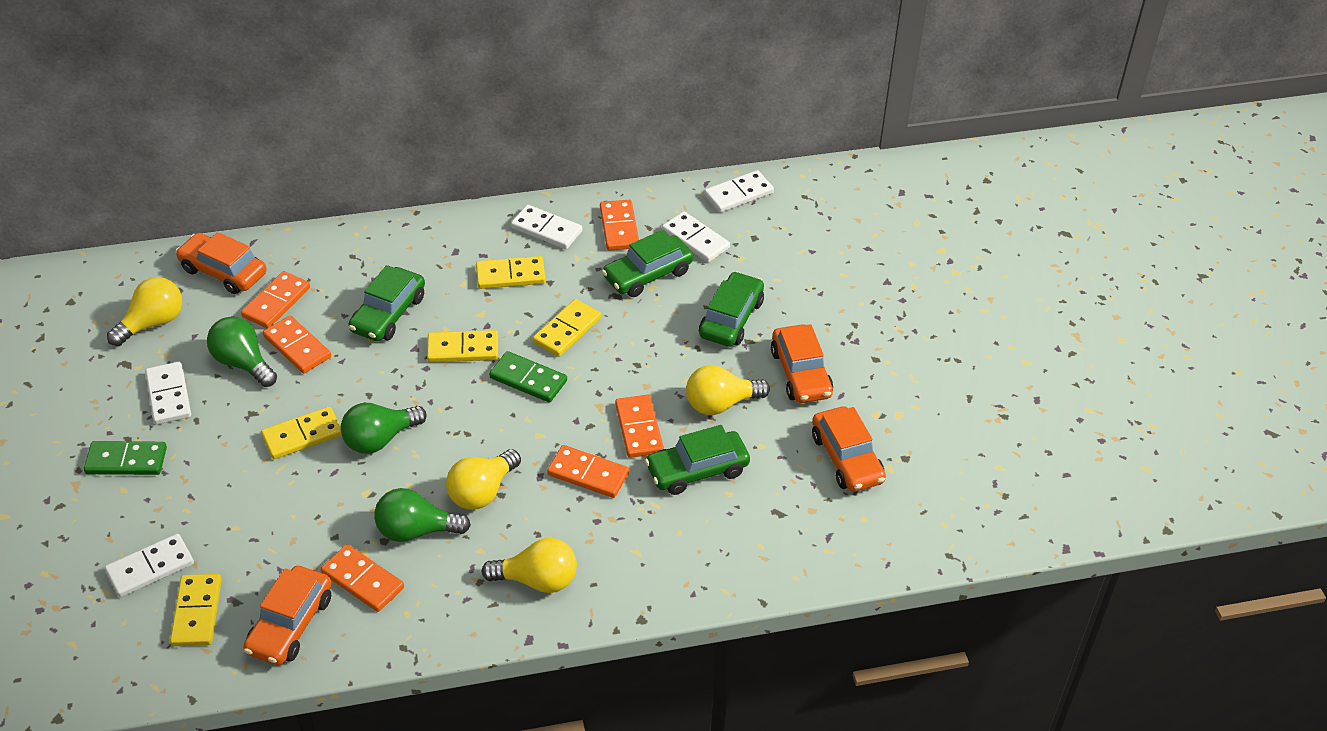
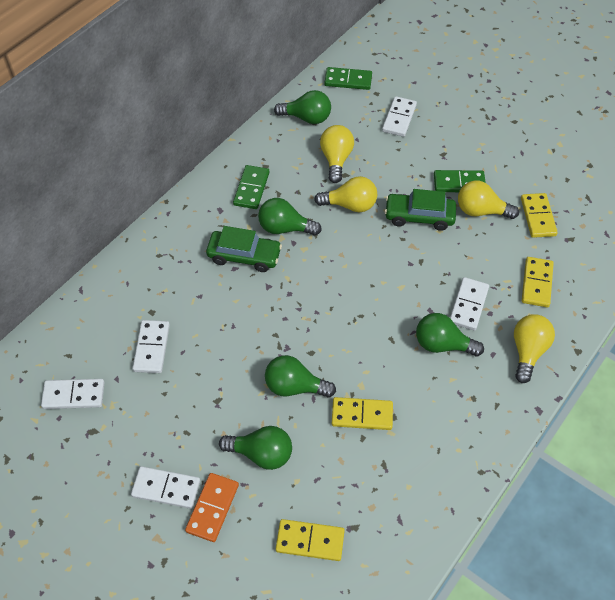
green car: [348,265,425,341] [602,230,693,297] [645,425,750,495] [699,271,764,347] = 4 -> [206,226,282,272] [384,189,456,231] = 2
green domino: [84,441,167,475] [489,351,567,403] = 2 -> [233,165,269,209] [324,67,372,90] [434,170,486,192] = 3
green light bulb: [207,317,277,387] [341,403,427,454] [374,488,471,542] = 3 -> [219,426,292,470] [258,198,322,236] [265,355,336,397] [274,90,331,124] [416,313,484,356] = 5
orange car: [176,232,267,294] [243,566,332,665] [771,324,833,403] [812,406,886,492] = 4 -> none = 0
orange domino: [241,271,310,328] [263,316,331,373] [321,544,404,612] [547,445,629,498] [600,200,639,251] [615,395,664,458] = 6 -> [185,473,239,542] = 1
yellow domino: [170,574,222,646] [261,407,342,459] [427,330,498,362] [476,256,546,289] [533,299,601,357] = 5 -> [276,519,345,561] [332,397,393,430] [521,193,558,238] [522,257,554,307] = 4

